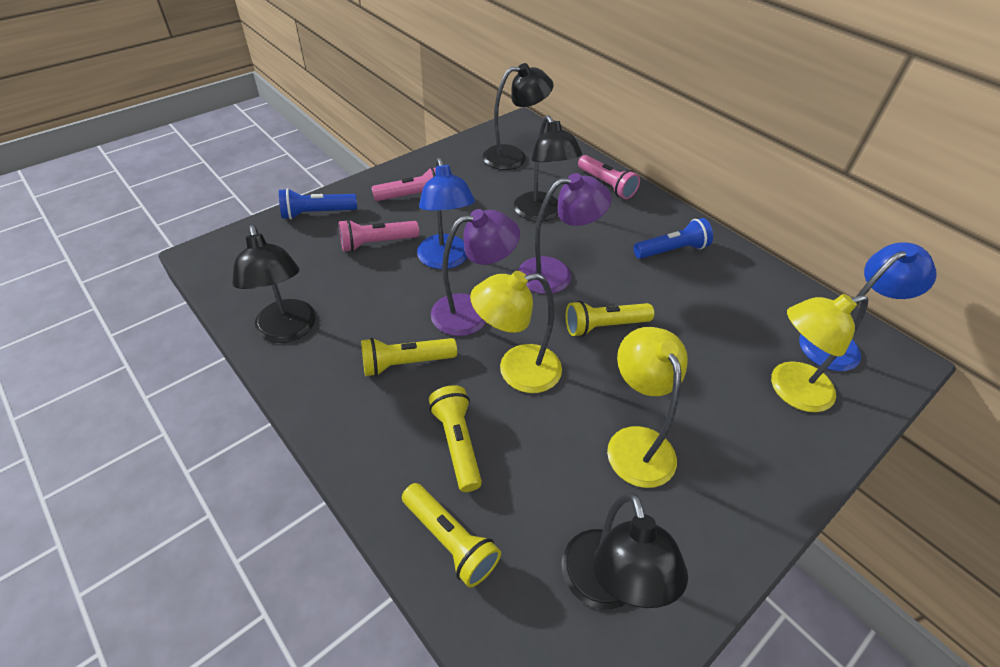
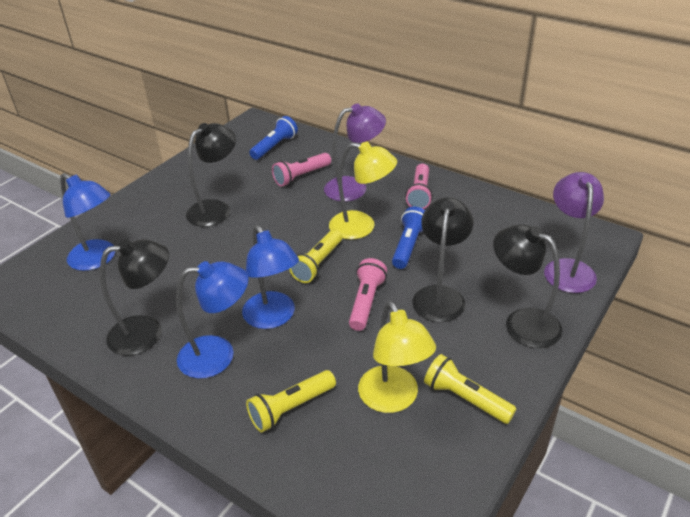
blue lamp: [417,158,475,269] [799,242,937,371] = 2 -> [60,173,115,271] [176,261,248,379] [242,225,299,329] = 3
yellow flashlight: [361,338,457,376] [402,483,501,587] [429,385,482,492] [566,301,654,337] = 4 -> [246,370,336,432] [289,229,342,283] [424,354,517,424] = 3
yellow lamp: [470,271,562,393] [607,327,688,488] [771,294,869,412] = 3 -> [329,142,397,239] [358,301,436,413] = 2

